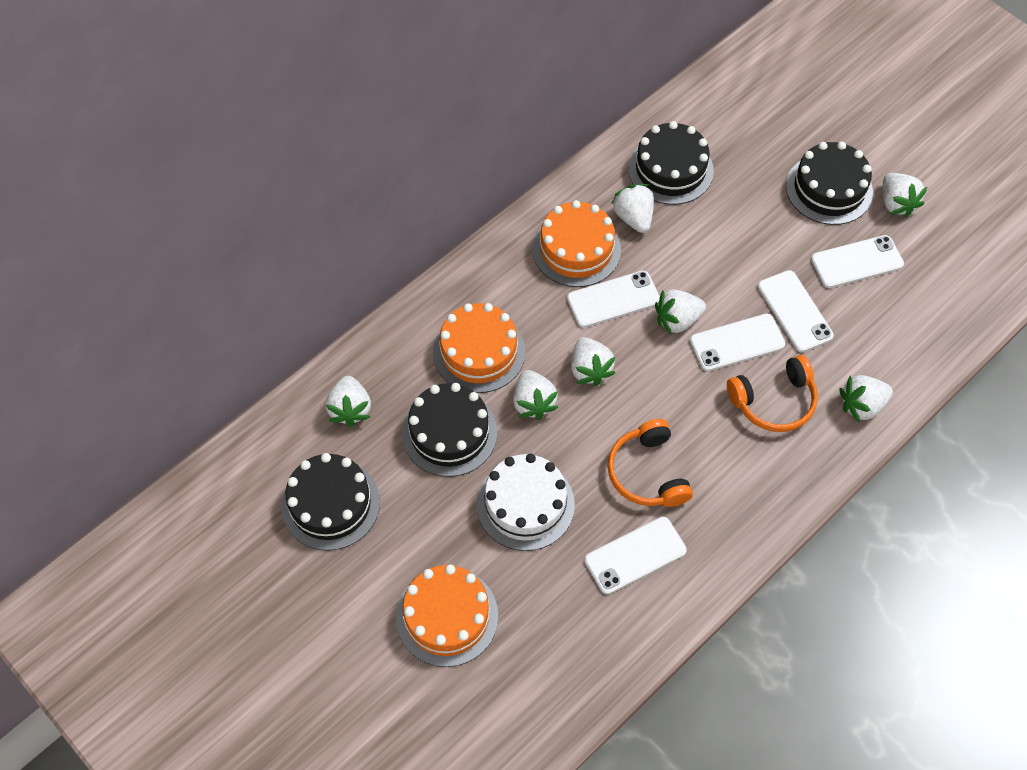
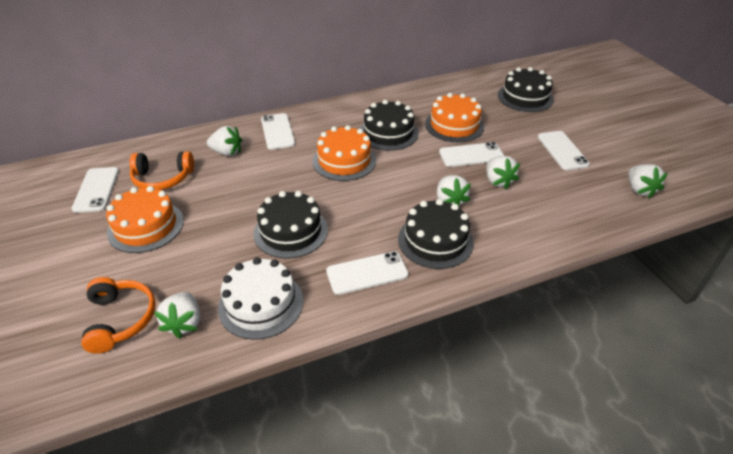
white strawberry: [326,376,371,427] [513,370,558,420] [571,337,615,386] [611,184,654,233] [655,289,706,336] [839,375,893,423] [883,173,927,217] = 7 -> [154,292,200,338] [207,126,242,156] [437,175,471,206] [486,156,520,190] [628,164,668,198] = 5

